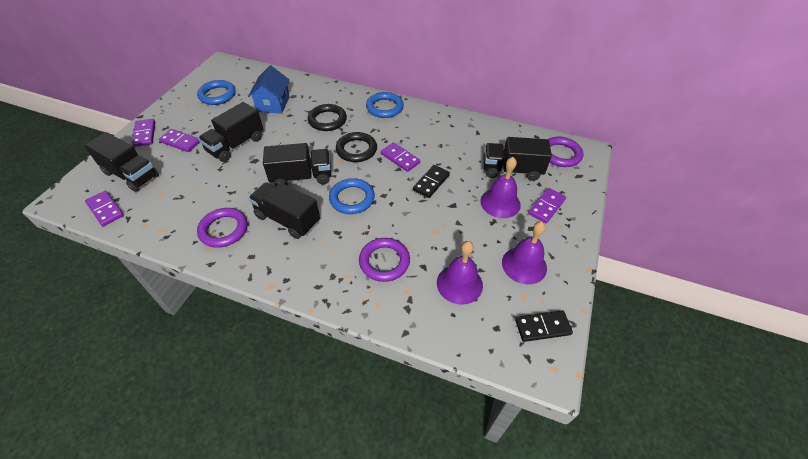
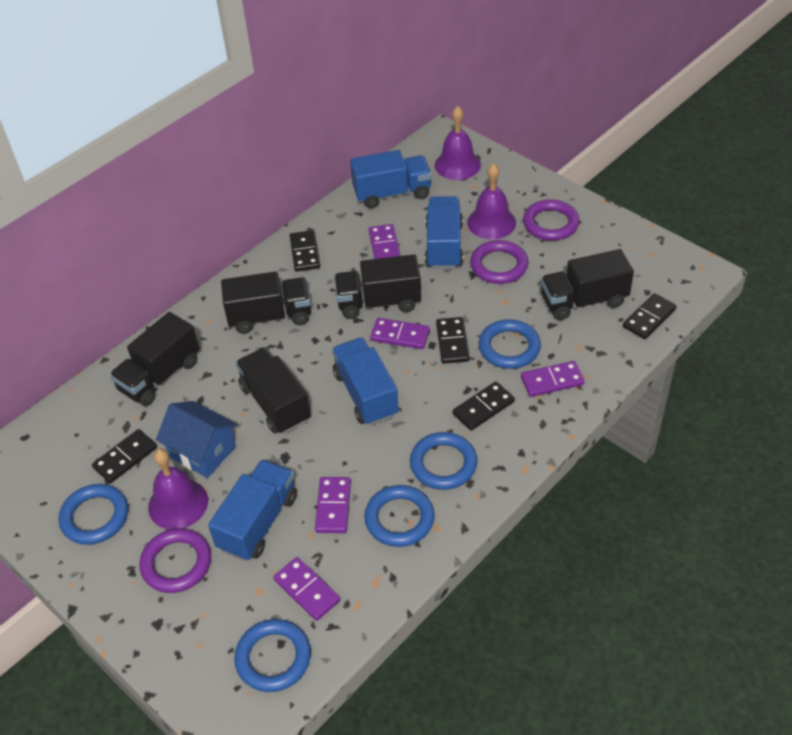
black domino: [413,165,450,198] [515,310,573,342] = 2 -> [92,429,157,483] [290,230,320,272] [436,317,470,364] [453,381,515,431] [623,293,677,339] = 5
black ring: [308,104,347,131] [336,132,377,162] = 2 -> none = 0
blue ring: [197,80,236,105] [329,178,375,214] [366,92,404,118] = 3 -> [59,484,128,545] [234,619,311,692] [364,485,435,547] [410,432,477,490] [478,319,541,369] = 5
blue truck: none = 0 -> [208,459,297,561] [332,337,399,425] [350,150,432,208] [425,196,463,269] = 4

